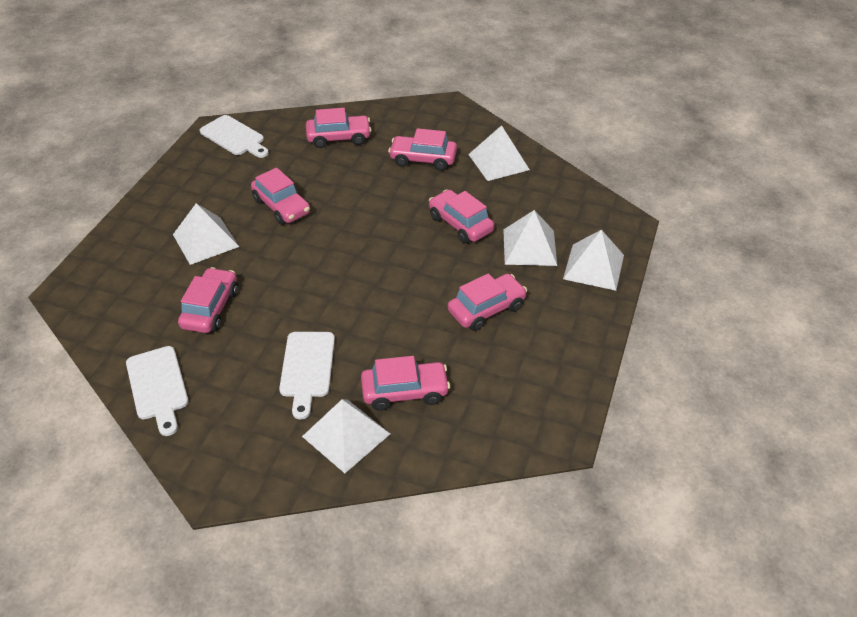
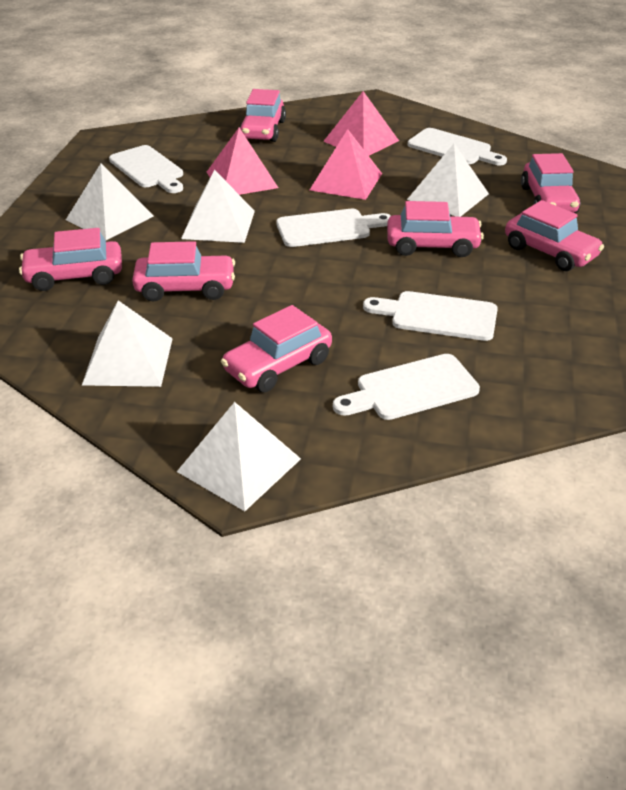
pink pyramid: none = 0 -> [207,128,278,195] [310,129,382,200] [323,91,399,156] = 3
white cutting board: [126,346,189,436] [200,115,269,158] [279,332,335,420] = 3 -> [109,145,183,193] [276,209,391,247] [333,354,480,420] [363,291,498,341] [408,128,507,165] = 5

